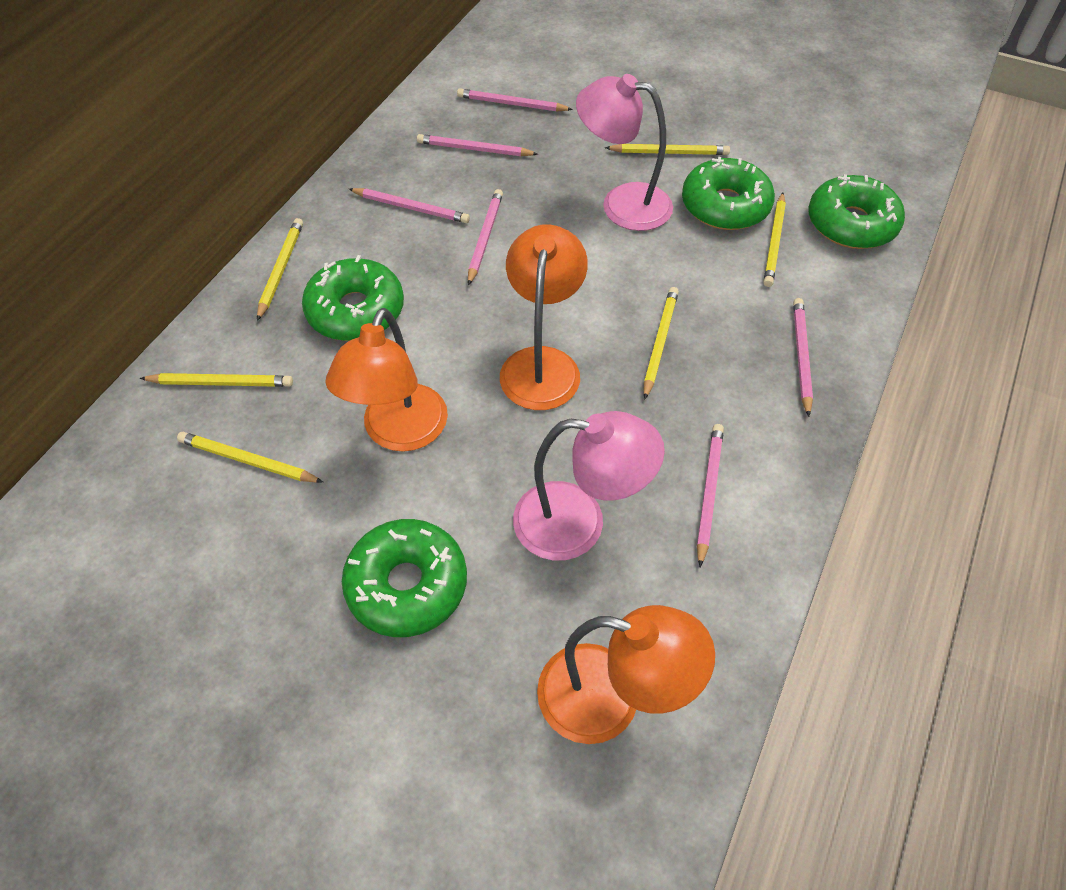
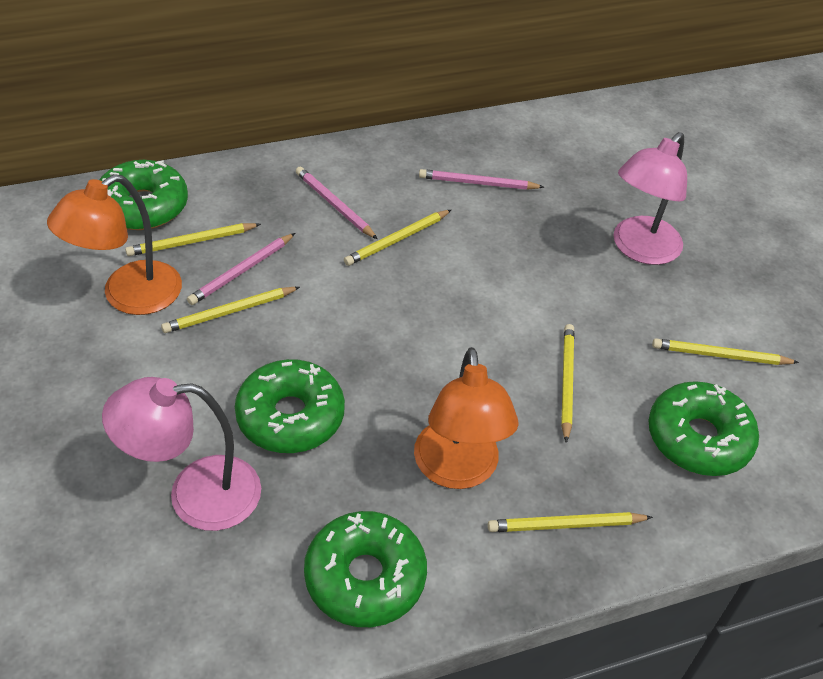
orange lamp: [325,308,448,452] [500,224,588,410] [537,605,715,744] = 3 -> [47,174,182,315] [414,347,519,489] = 2
pink pencil: [349,188,470,223] [417,134,538,156] [457,88,573,112] [468,189,503,286] [697,424,724,567] [793,298,813,417] = 6 -> [187,233,295,305] [296,167,377,239] [419,169,544,190] = 3

